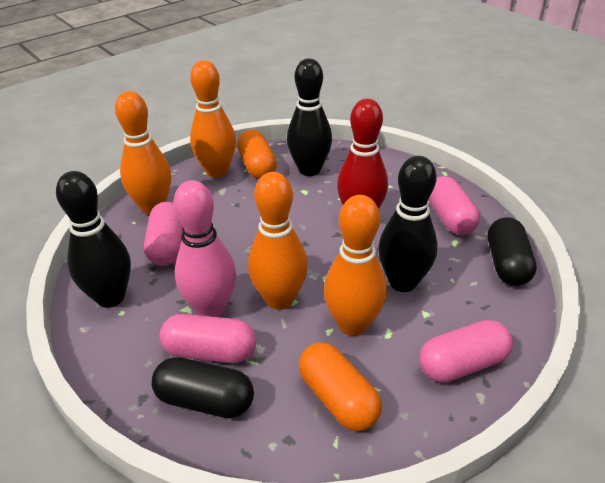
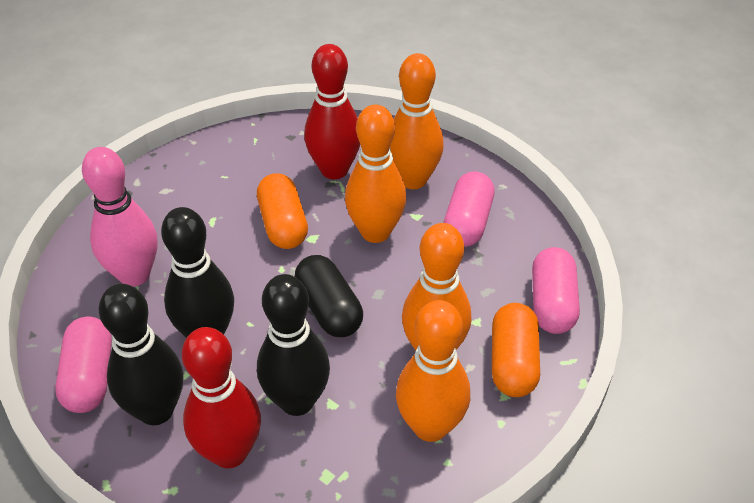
black capsule: [152,357,254,418] [488,217,537,286] = 2 -> [295,255,363,337] = 1
pink capsule: [144,202,183,266] [159,314,256,364] [419,320,513,383] [428,176,480,235] = 4 -> [55,317,112,413] [443,171,495,247] [532,247,580,334] = 3
red bowling pin: [337,99,388,209] = 1 -> [182,327,261,468] [304,44,360,179] = 2

